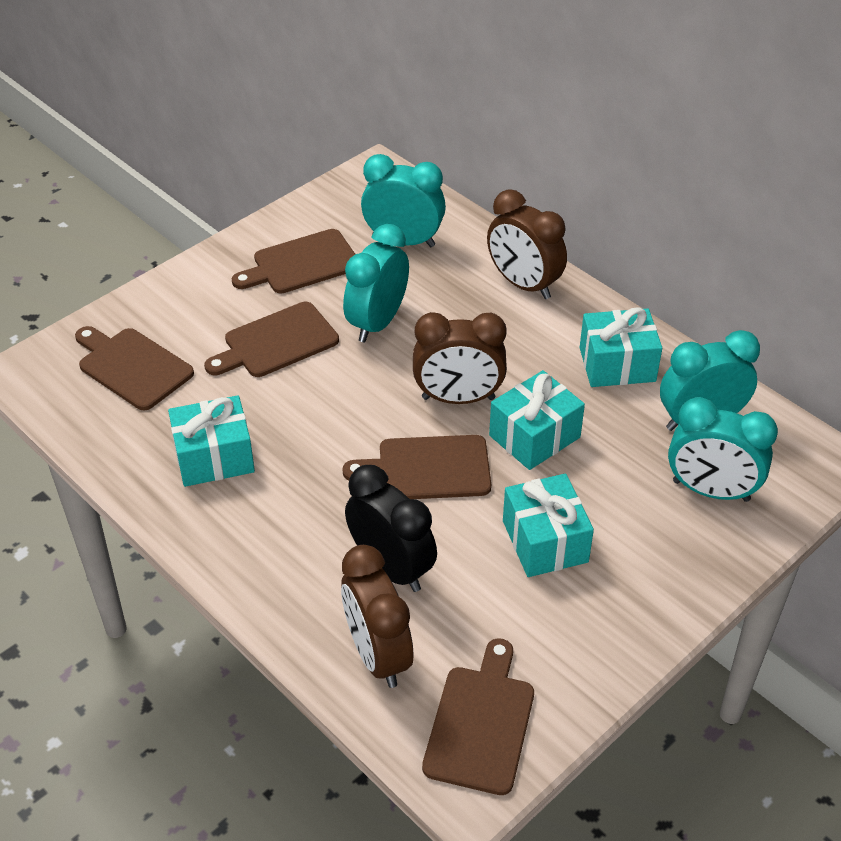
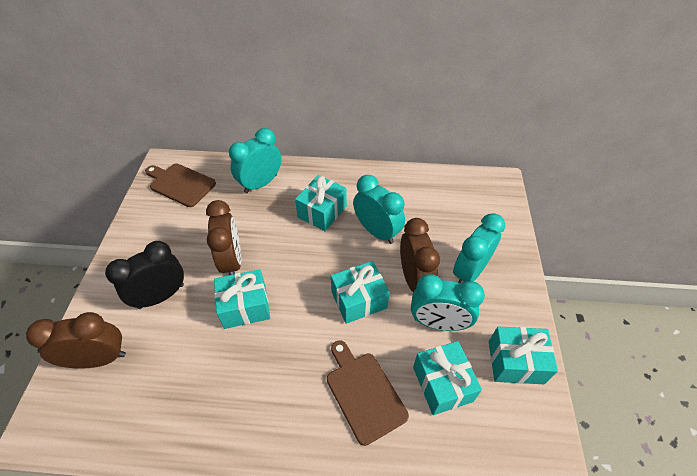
brown cutting board: [75,326,194,410] [204,302,339,377] [232,229,355,294] [342,435,491,499] [422,638,534,795] = 5 -> [145,164,216,207] [327,340,409,446] = 2
turquoise gift: [168,395,255,487] [489,370,585,470] [503,473,594,577] [580,307,662,387] = 4 -> [214,269,270,329] [295,175,347,231] [331,261,390,324] [413,341,482,415] [489,327,558,384] = 5

